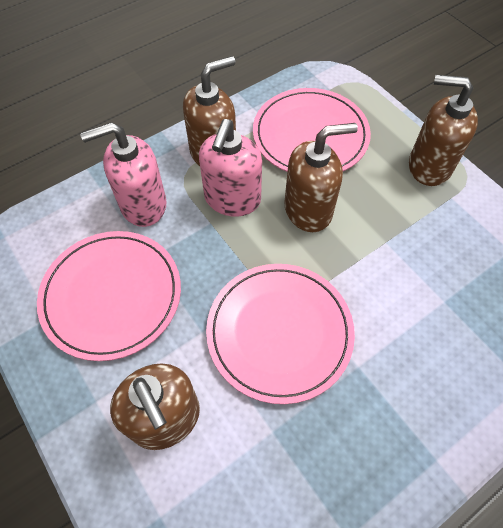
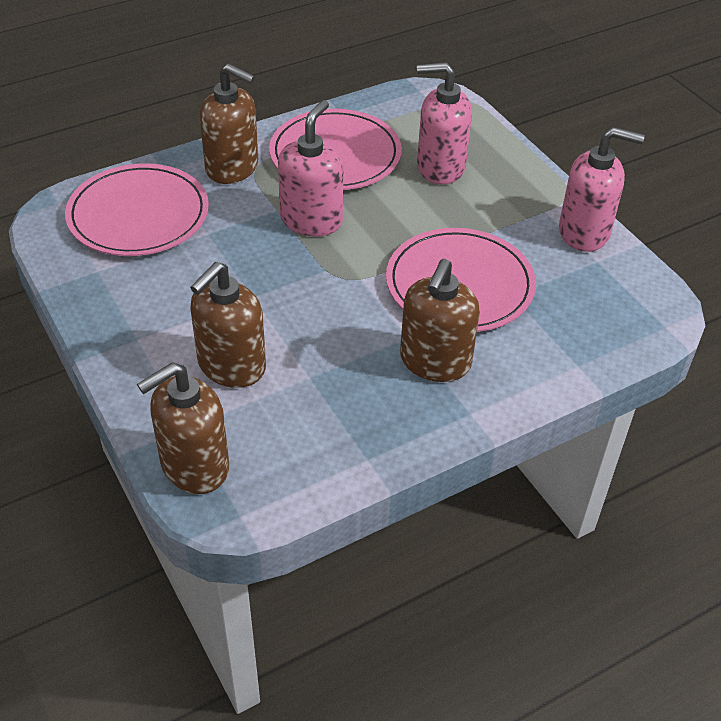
pink soap dispenser: [80,122,167,227] [199,119,262,217] = 2 -> [278,100,343,236] [417,62,472,184] [559,127,645,252] = 3

